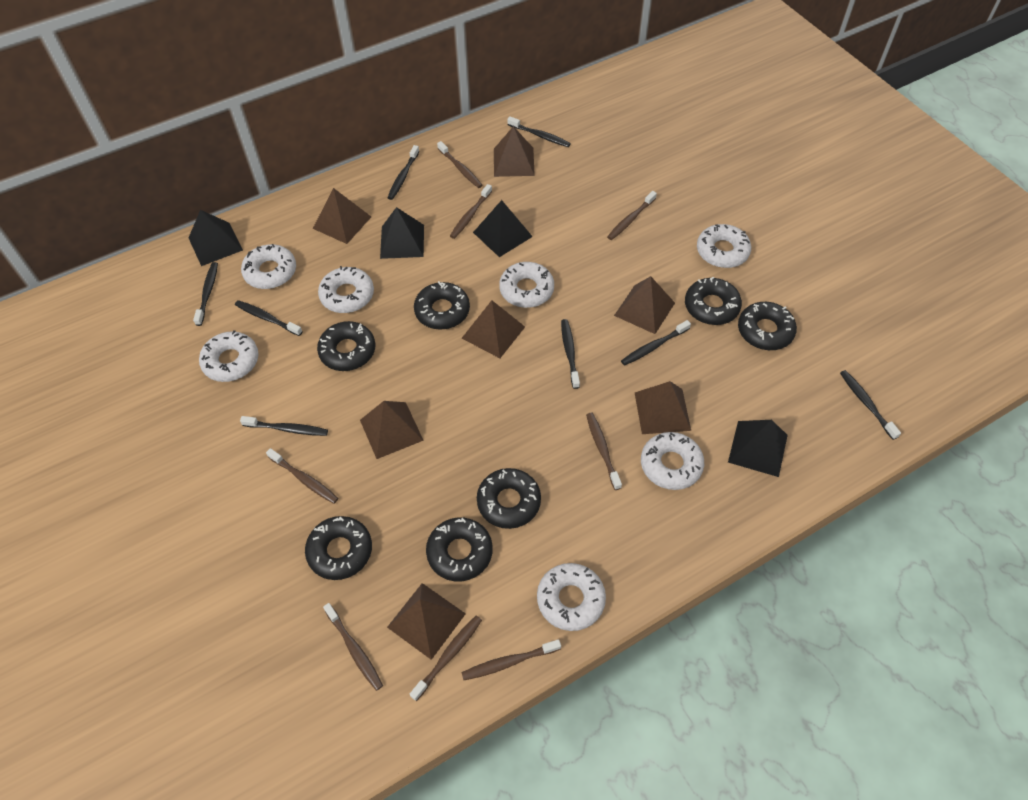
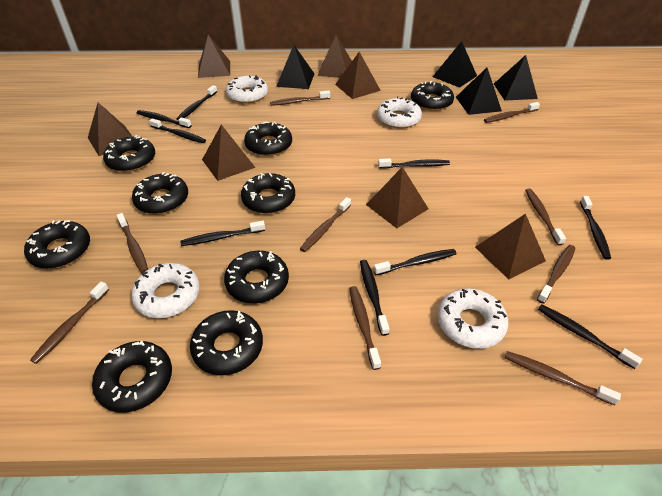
black donut: [305,516,372,580] [317,321,375,371] [414,281,470,330] [426,518,493,581] [477,468,541,529] [685,277,742,325] [738,302,797,350] = 7 -> [24,220,90,269] [92,341,172,413] [103,135,155,172] [132,172,188,214] [190,310,263,375] [224,251,289,303] [241,173,295,214] [244,121,292,156] [411,81,454,111] = 9
black toothbrush: [193,262,218,326] [235,300,303,336] [240,416,328,436] [388,145,420,200] [507,116,571,147] [561,319,580,389] [621,320,691,366] [840,370,901,440] = 8 -> [137,110,192,128] [149,118,206,143] [176,85,217,121] [180,221,265,246] [360,260,389,336] [374,249,456,275] [378,158,450,169] [538,304,642,369] [580,196,611,260] = 9
brown toothbrush: [266,448,338,504] [323,603,383,691] [410,616,482,701] [437,141,483,188] [450,184,492,239] [461,639,561,680] [586,413,622,490] [607,191,657,240] = 8 -> [30,282,109,364] [116,213,148,273] [270,90,330,106] [300,197,351,252] [349,286,381,370] [484,102,540,123] [504,351,621,405] [525,189,566,246] [537,245,576,304] = 9
white donut: [199,330,259,382] [241,244,296,289] [318,266,374,313] [499,262,554,308] [537,563,606,631] [641,432,704,490] [697,224,751,268] = 7 -> [131,263,200,318] [226,75,268,103] [377,97,422,128] [437,288,509,349] = 4

